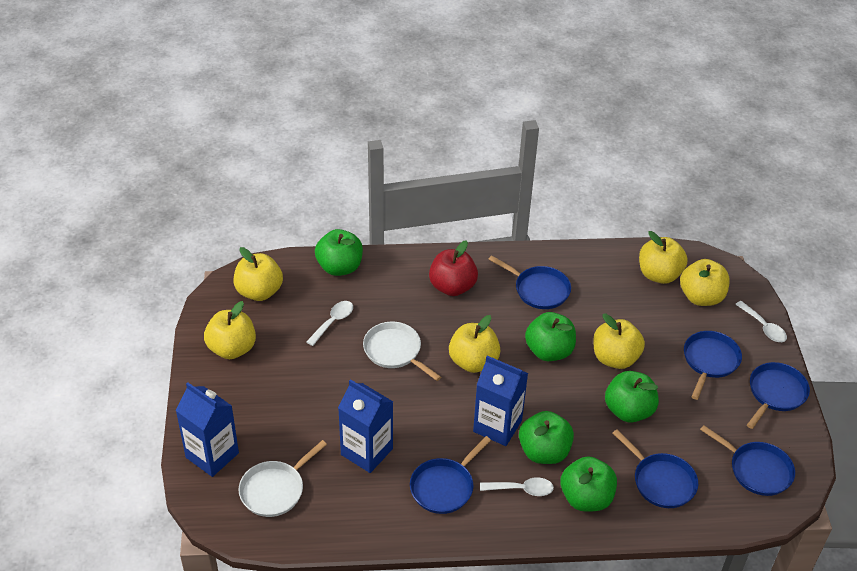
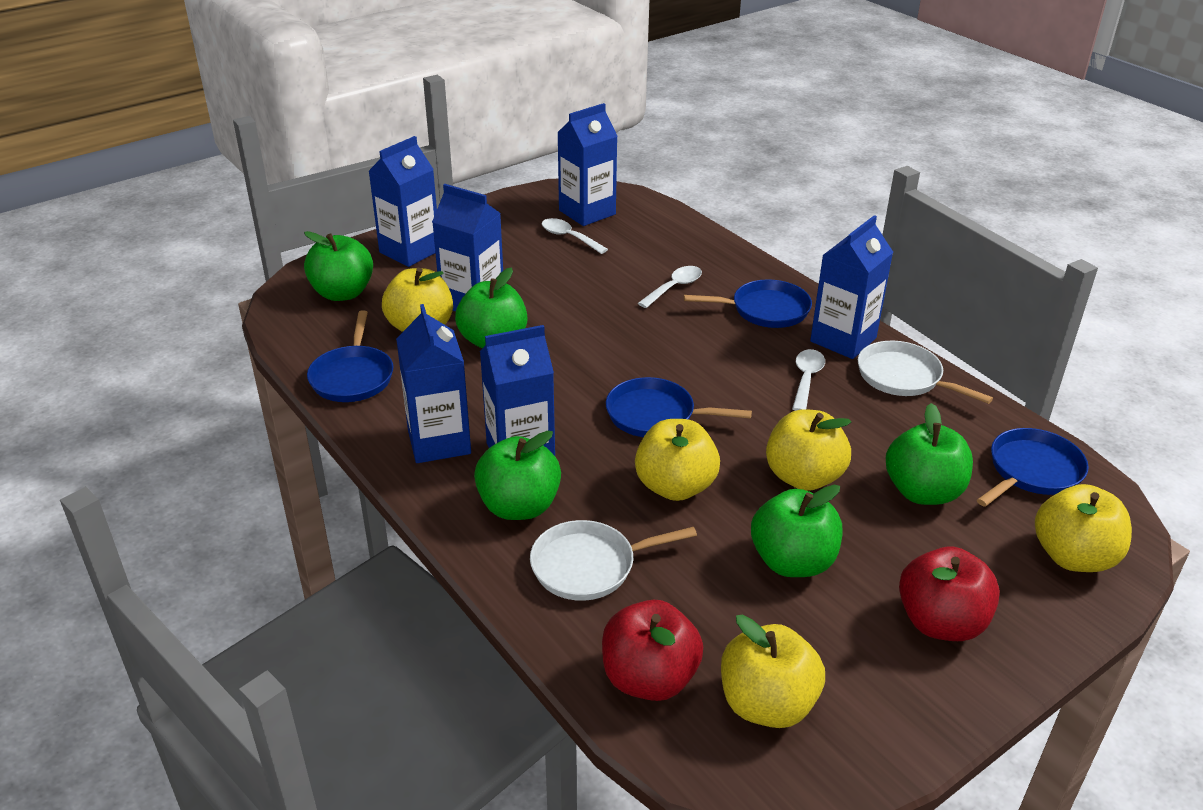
blue carton: [175,382,239,477] [338,379,393,473] [473,356,528,446] = 3 -> [369,136,437,267] [396,304,471,463] [432,184,503,312] [480,325,555,456] [557,103,617,226] [810,215,893,359] = 6
blue pan: [410,436,491,514] [488,255,571,309] [613,430,698,508] [684,331,742,400] [700,425,795,496] [747,362,810,429] = 6 -> [307,310,393,402] [606,377,752,437] [684,279,812,328] [977,428,1089,507] = 4
red apple: [429,240,478,296] = 1 -> [602,600,703,701] [899,547,1000,641] = 2
yellow apple: [204,301,256,359] [234,247,283,301] [449,315,501,373] [593,314,645,369] [639,231,688,284] [680,259,730,306] = 6 -> [382,268,453,332] [635,419,720,501] [721,615,825,728] [766,409,851,491] [1035,484,1132,572] = 5

